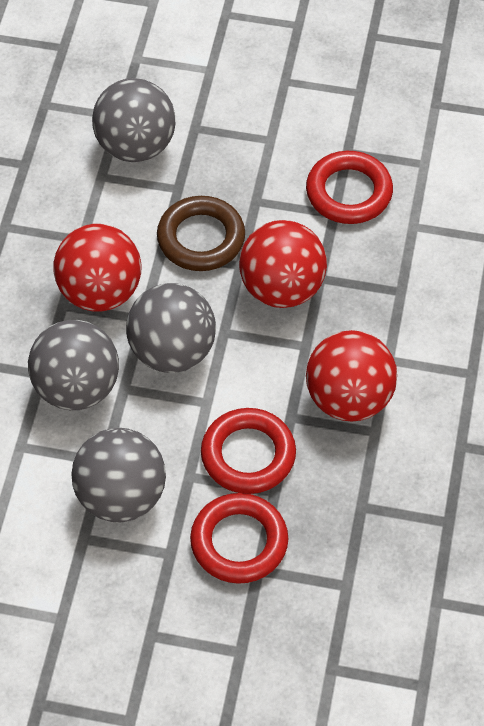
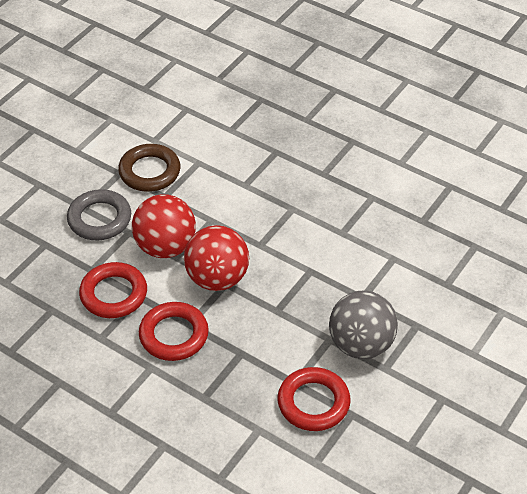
grey ball: [28,320,119,410] [72,428,166,522] [92,78,175,162] [126,283,216,373] = 4 -> [329,290,398,359] = 1
grey ring: none = 0 -> [67,189,131,240] = 1
red ball: [53,224,142,312] [239,220,327,308] [306,330,397,422] = 3 -> [132,194,196,258] [184,225,249,291] = 2

